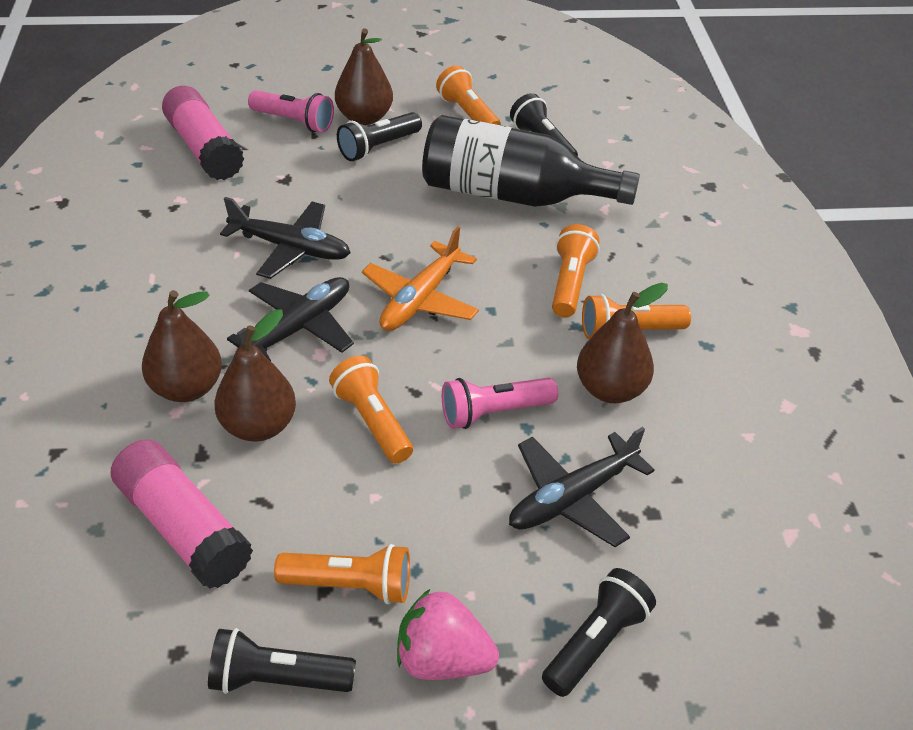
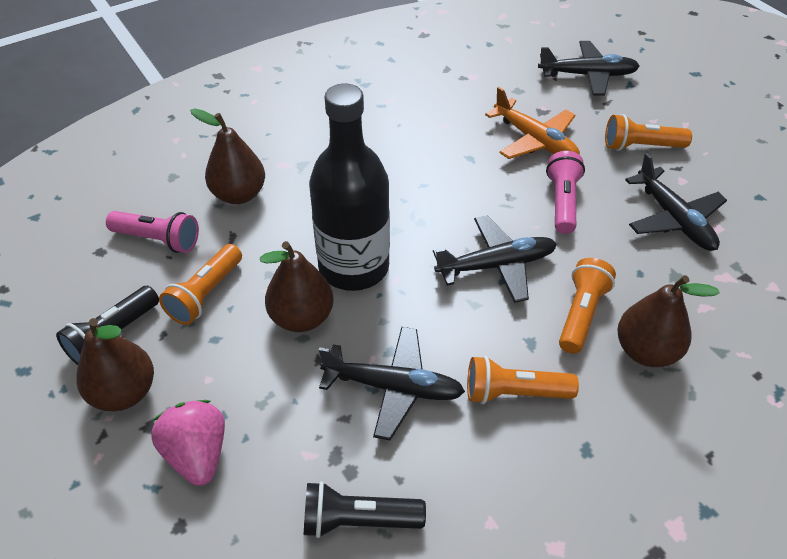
black flashlight: [208,628,356,694] [337,112,422,161] [510,93,578,157] [542,568,656,697] = 4 -> [56,286,159,365] [304,481,426,538] = 2
black plane: [220,197,351,279] [227,277,354,361] [509,427,654,547] = 3 -> [319,327,465,440] [433,216,557,303] [538,41,640,96] [625,153,727,251] = 4
orange flashlight: [274,544,410,604] [329,356,413,463] [436,65,501,125] [552,224,600,318] [582,294,691,339] = 5 -> [159,244,242,325] [467,356,579,404] [559,258,616,354] [605,114,692,151] = 4
pink glue stick: [111,439,253,589] [162,86,244,180] = 2 -> none = 0

